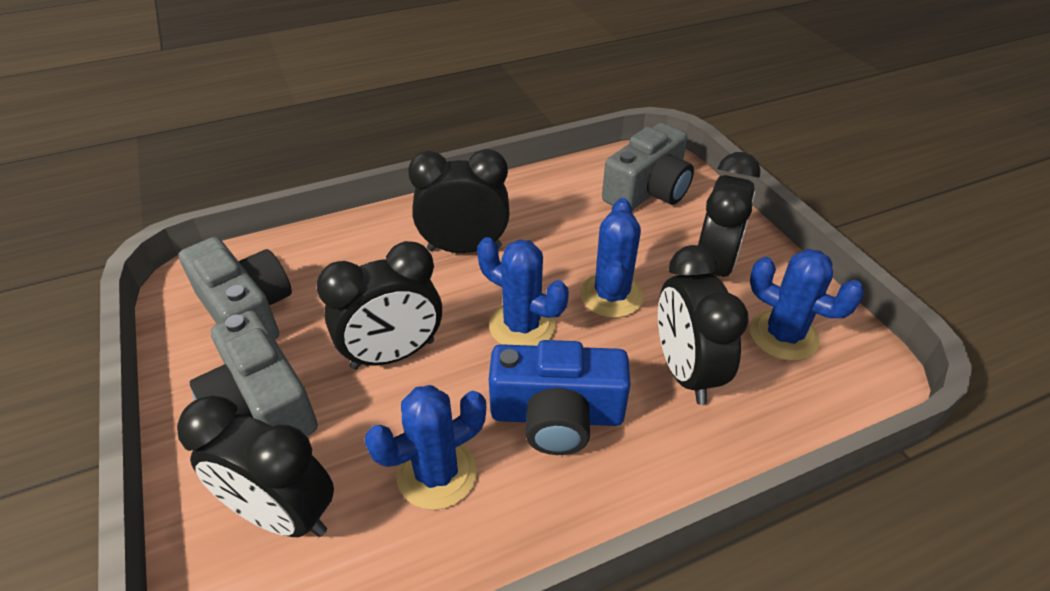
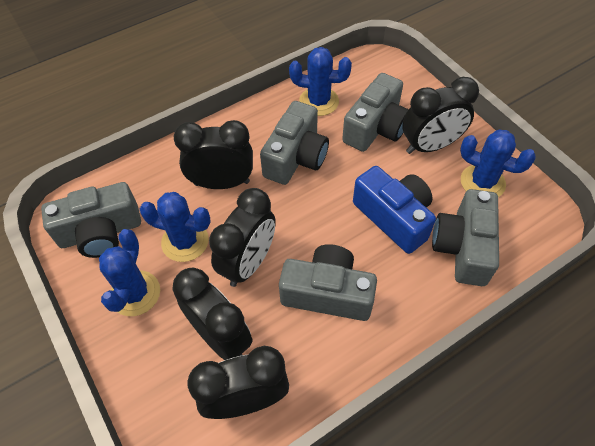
grey camera: [179,237,292,339] [190,310,318,436] [602,123,694,210] = 3 -> [41,182,141,258] [260,101,329,185] [279,244,377,321] [342,73,409,152] [432,189,499,286] = 5

